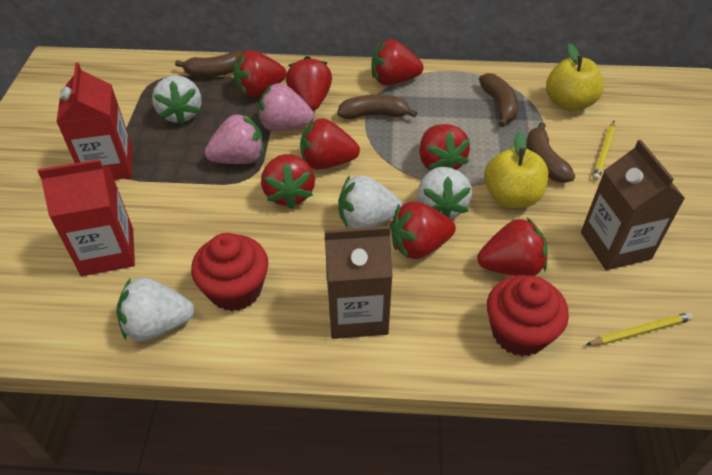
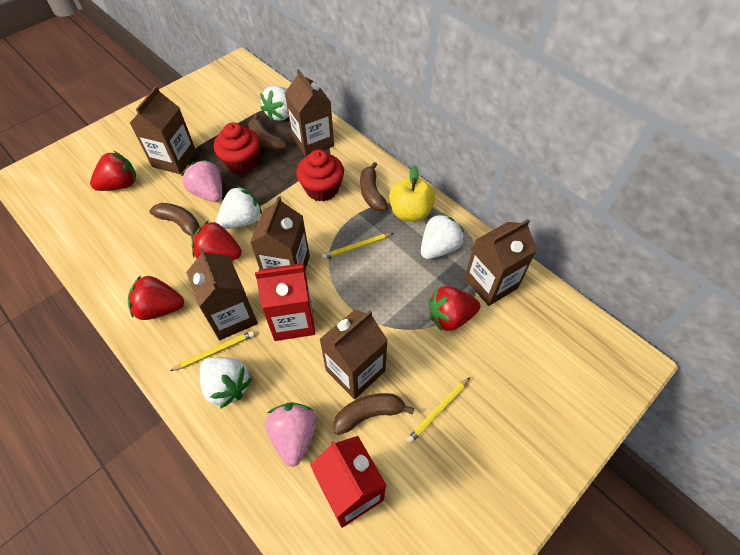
brown carton: [325,226,393,339] [581,140,685,270] = 2 -> [130,86,197,174] [186,248,258,340] [250,196,310,270] [285,69,334,157] [319,310,388,399] [464,219,537,306] = 6
red strawberry: [233,50,286,97] [261,154,315,209] [286,56,332,111] [300,118,360,169] [371,39,423,86] [390,202,456,259] [419,124,470,171] [477,218,548,276] = 8 -> [90,151,136,191] [128,275,184,320] [192,220,242,260] [429,286,480,331] = 4
yellow apple: [484,132,549,208] [546,43,604,112] = 2 -> [389,165,435,221] = 1
yellow pencil: [586,312,693,345] [592,121,615,181] = 2 -> [170,331,255,371] [322,233,394,259] [407,377,470,443] = 3

